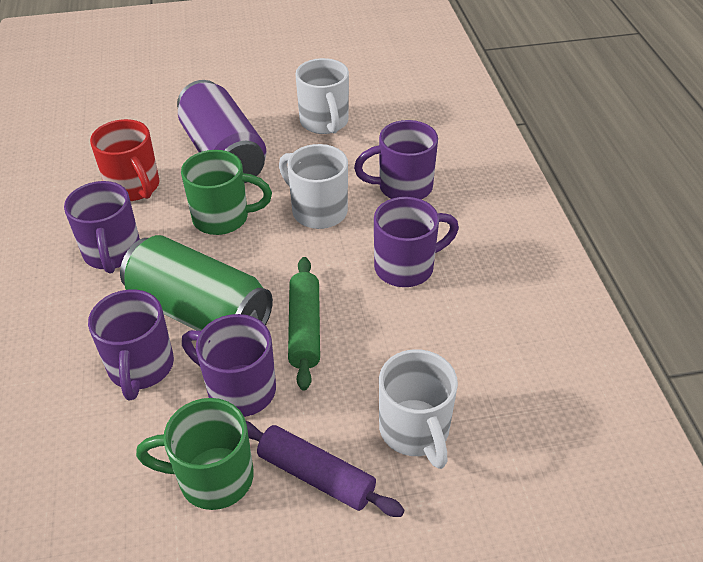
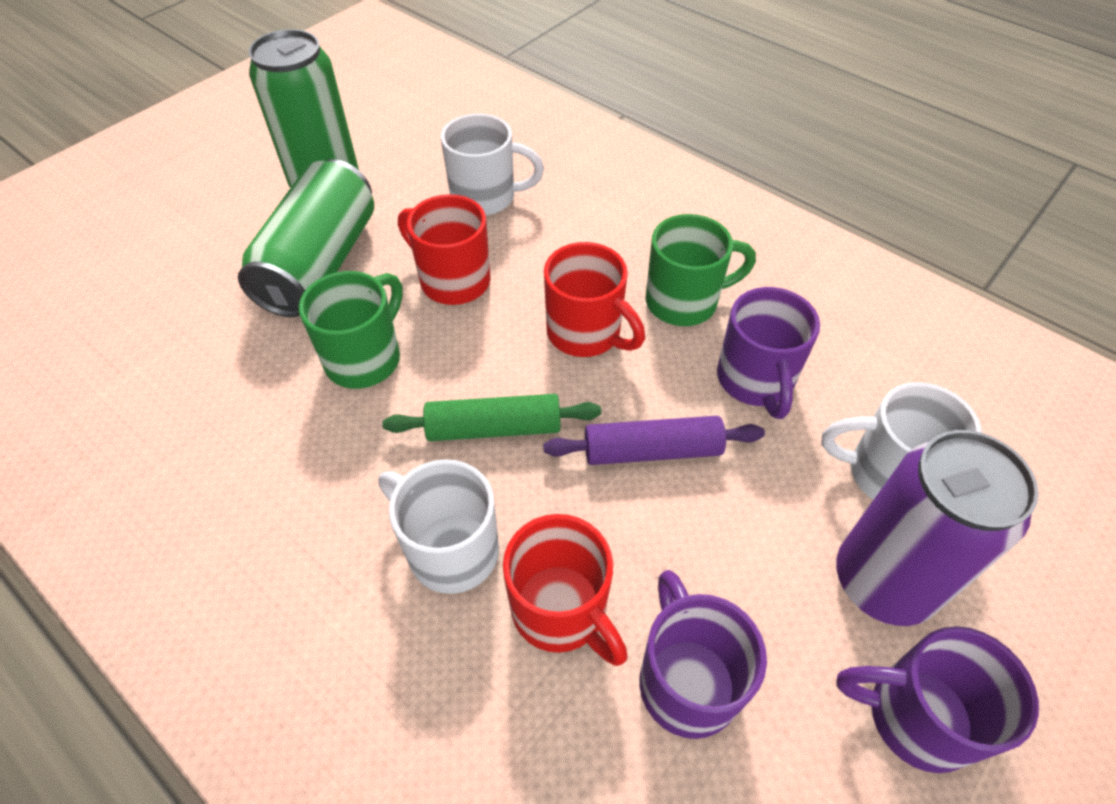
green can: [120,235,273,331] = 1 -> [238,159,374,317] [249,29,359,188] = 2
purple mug: [64,181,140,274] [88,290,174,401] [182,314,276,417] [354,120,438,199] [374,197,459,287] = 5 -> [639,570,767,739] [717,287,820,419] [836,626,1039,773] = 3
red mug: [90,119,159,201] = 1 -> [398,194,491,305] [503,514,628,666] [544,242,645,357] = 3

